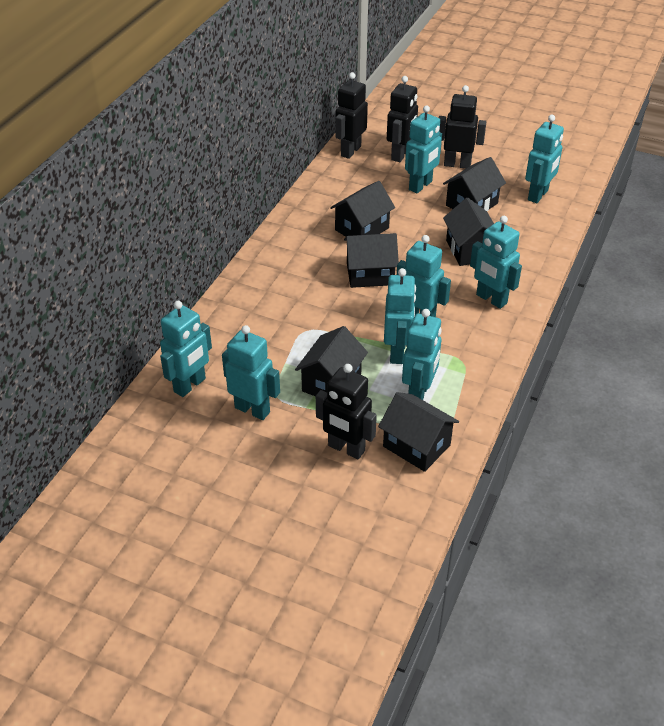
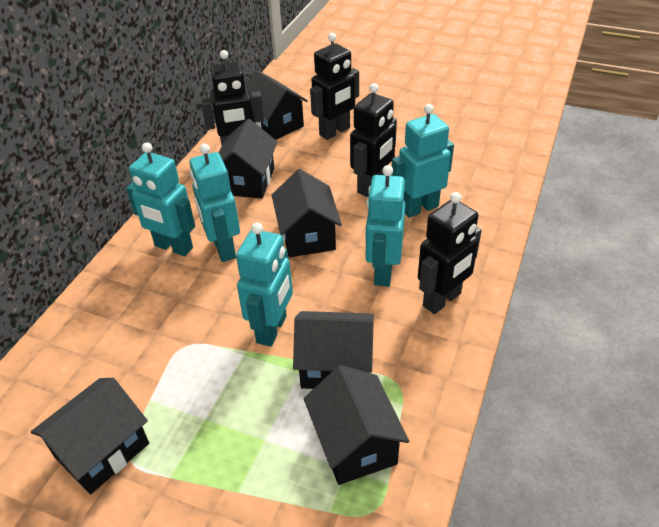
turquoise robot: [160,301,212,397] [222,325,280,420] [384,268,416,364] [397,235,451,317] [402,309,442,400] [405,105,442,193] [470,216,522,309] [525,115,564,203] = 8 -> [126,142,195,256] [189,143,240,262] [236,223,293,347] [365,165,405,287] [391,104,454,218] = 5

